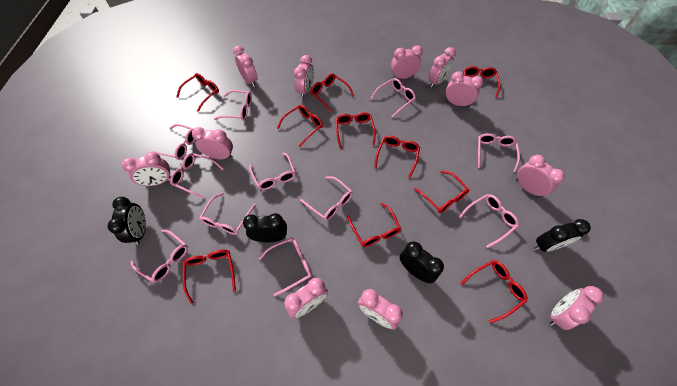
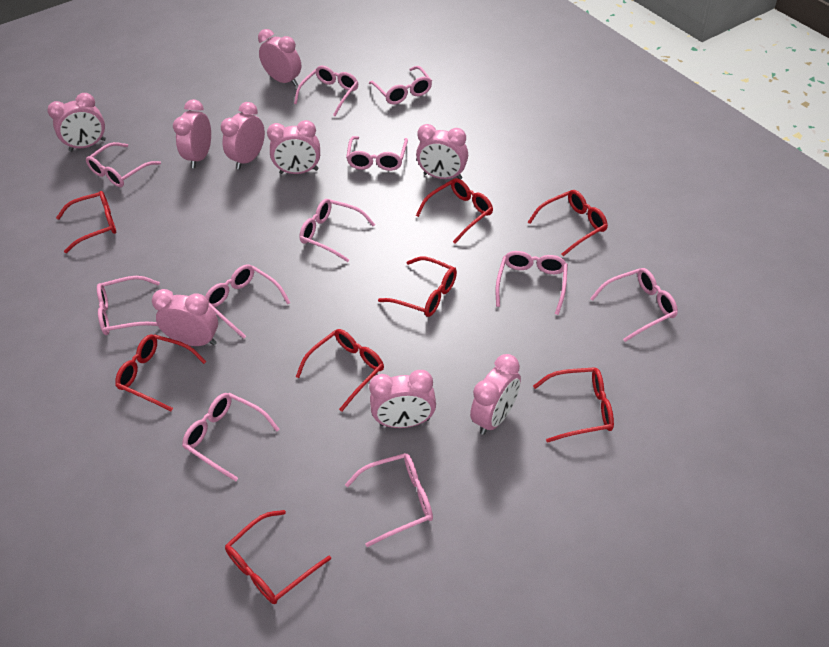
black clock: [108,197,146,245] [243,213,287,242] [400,241,444,283] [534,219,591,252] = 4 -> none = 0
pink clock: [121,152,171,186] [192,127,233,159] [233,46,257,87] [284,278,328,319] [294,55,314,98] [357,289,403,329] [391,45,423,79] [428,47,456,88] [446,71,483,107] [516,155,565,198] [550,286,604,330] = 11 -> [47,93,106,152] [152,289,218,346] [173,99,211,168] [221,102,265,170] [258,29,301,86] [267,120,320,174] [369,370,436,428] [416,124,468,180] [470,354,521,435] = 9
red glasses: [176,73,219,112] [183,250,236,304] [277,105,323,147] [310,74,354,112] [336,112,376,148] [347,203,401,247] [374,136,420,178] [414,171,469,213] [461,260,527,323] [463,66,500,98] = 10 -> [56,191,116,253] [115,334,206,411] [225,510,331,604] [296,329,384,412] [378,257,457,317] [416,178,493,243] [528,190,608,256] [533,367,614,443] = 8

